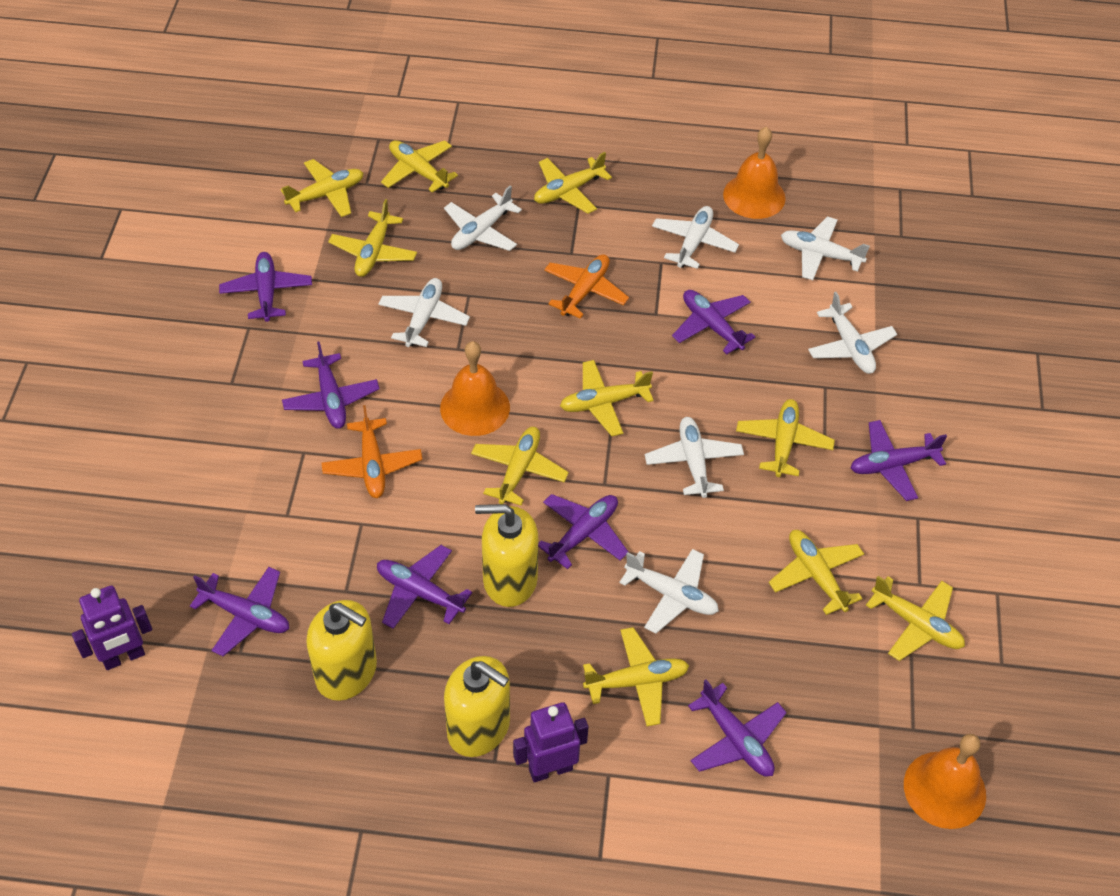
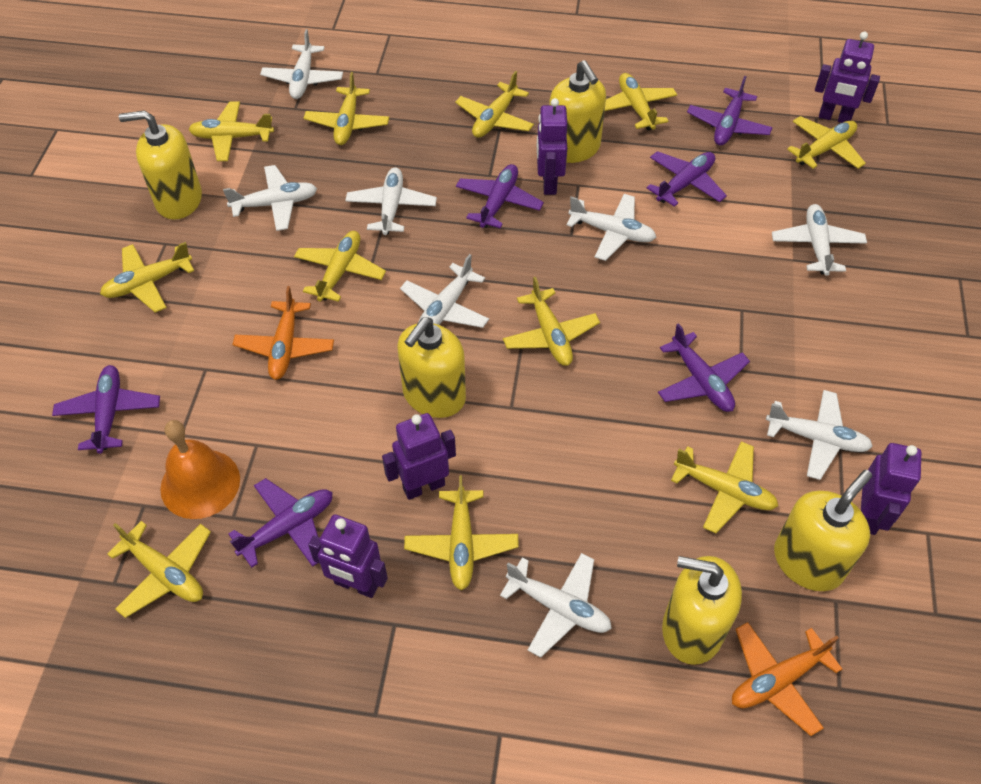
orange bell: [440,341,510,436] [723,127,786,219] [904,734,986,829] = 3 -> [160,420,240,519] = 1
purple plane: [190,567,289,656] [219,252,312,322] [282,341,380,429] [377,545,472,629] [538,494,628,569] [672,290,755,354] [688,680,787,777] [851,420,947,501] = 8 -> [52,365,160,454] [229,478,333,568] [456,164,544,228] [647,151,727,207] [658,323,750,412] [687,76,773,146] = 6
purple robot: [72,585,152,670] [513,702,588,783] = 2 -> [308,514,388,598] [382,413,456,500] [537,98,568,195] [815,31,880,123] [861,443,921,535] = 5
white plane: [379,278,470,347] [444,185,522,251] [619,549,719,634] [645,417,744,498] [652,206,739,269] [781,217,870,280] [808,292,897,374] = 7 -> [223,165,317,231] [260,29,343,99] [345,167,437,235] [400,254,489,328] [500,553,612,657] [567,194,657,261] [766,390,873,480] [772,204,867,276] = 8
yellow plane: [281,159,363,217] [328,199,417,277] [381,140,458,193] [471,427,569,505] [534,152,612,214] [560,360,654,436] [583,627,689,726] [736,399,835,477] [769,530,864,615] [866,576,965,661] = 10 -> [100,242,194,313] [107,521,211,618] [188,101,274,161] [294,231,386,302] [304,72,389,145] [404,475,519,590] [455,71,534,138] [503,277,600,366] [605,73,677,130] [671,441,778,533] [787,116,866,169] = 11
yellow soap dispenser: [306,600,377,701] [444,656,510,757] [475,504,538,607] = 3 -> [119,110,202,220] [397,317,466,418] [549,60,606,163] [662,556,742,665] [774,470,872,591] = 5

